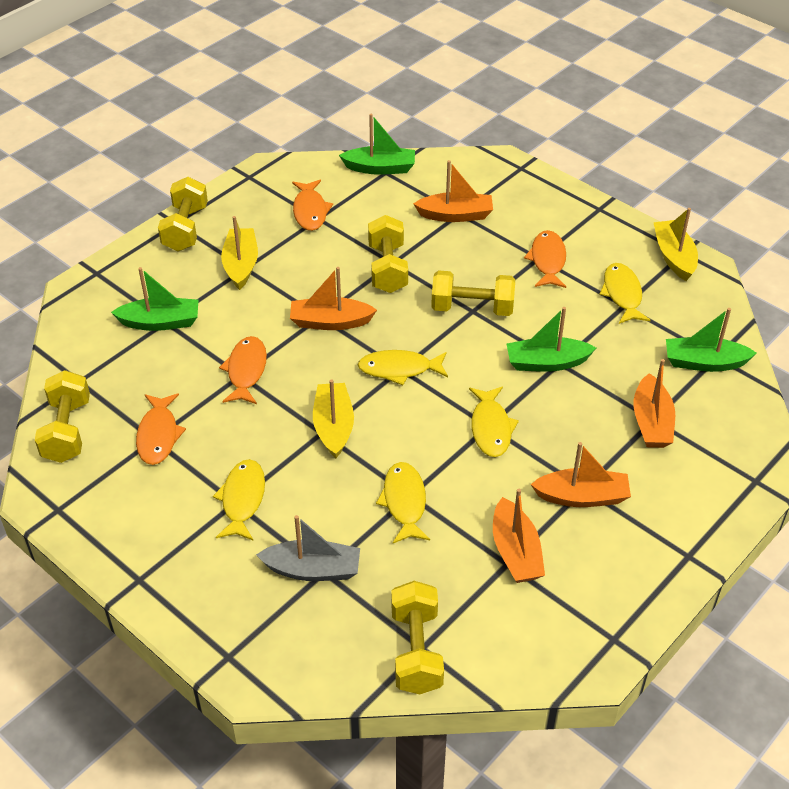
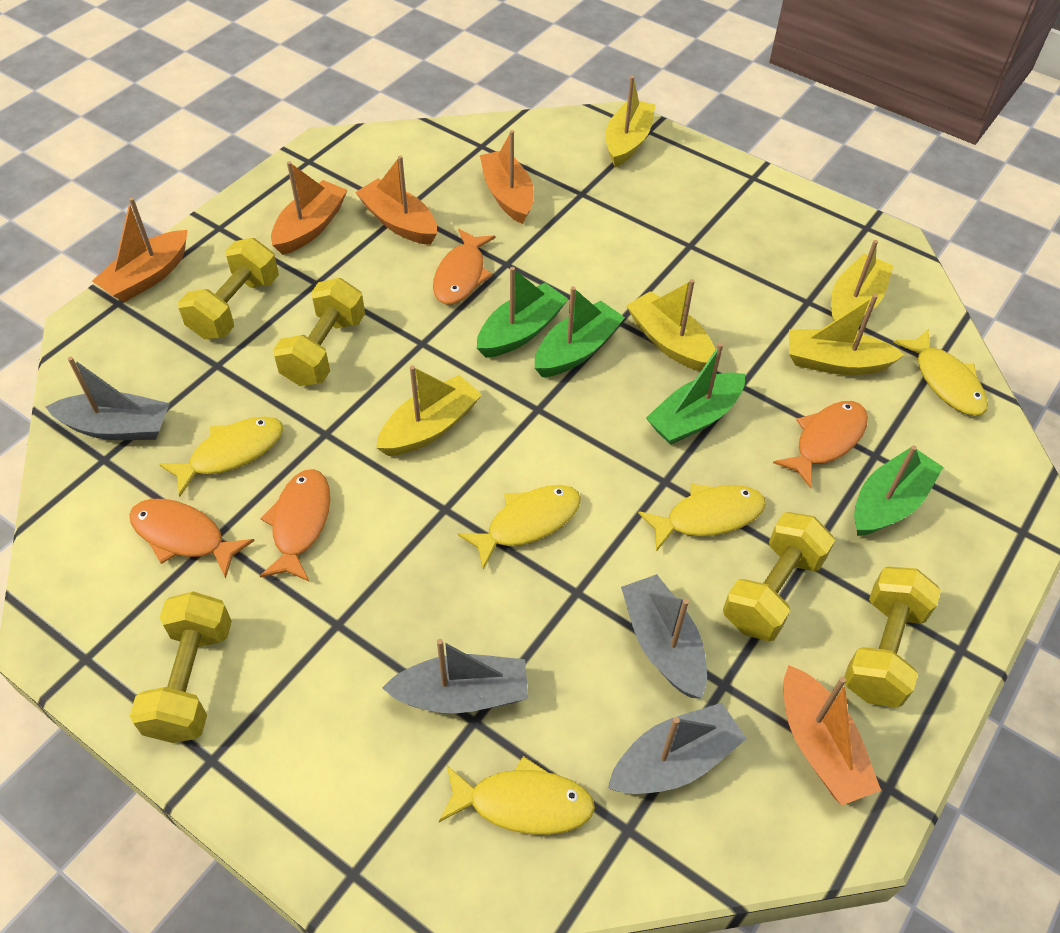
grey boat: [256,515,360,581] = 1 -> [46,357,170,440] [382,639,528,714] [608,703,747,794] [621,574,707,699] = 4
yellow boat: [221,216,258,290] [313,379,354,458] [653,208,698,281] = 3 -> [376,365,482,456] [606,76,655,167] [626,279,715,371] [789,294,904,375] [831,240,894,321] = 5

